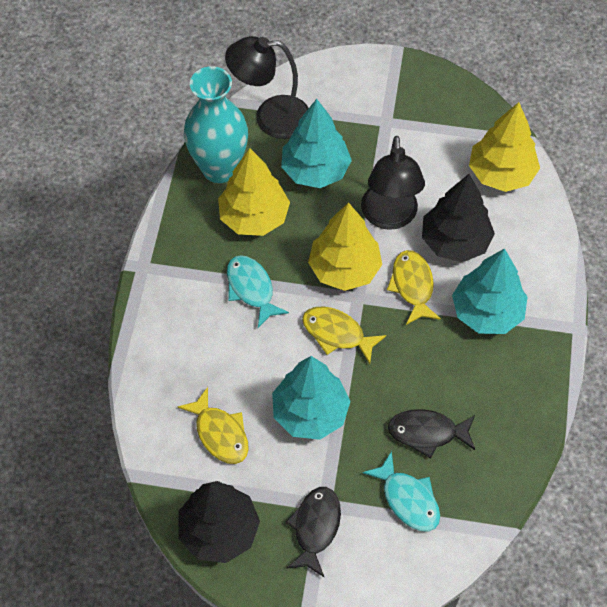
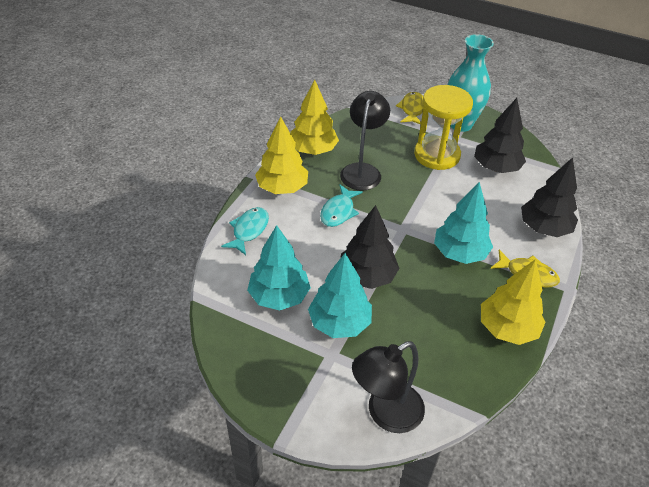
black fish: [285,487,341,577] [388,409,475,458] = 2 -> none = 0
black tree: [178,481,260,563] [422,174,495,262] = 2 -> [340,205,400,289] [474,98,526,173] [521,157,578,237] = 3
yellow fish: [177,387,249,464] [302,307,386,364] [387,250,441,325] = 3 -> [396,92,424,125] [490,250,560,288] = 2
yellow hourglass: none = 0 -> [414,85,473,170] = 1

